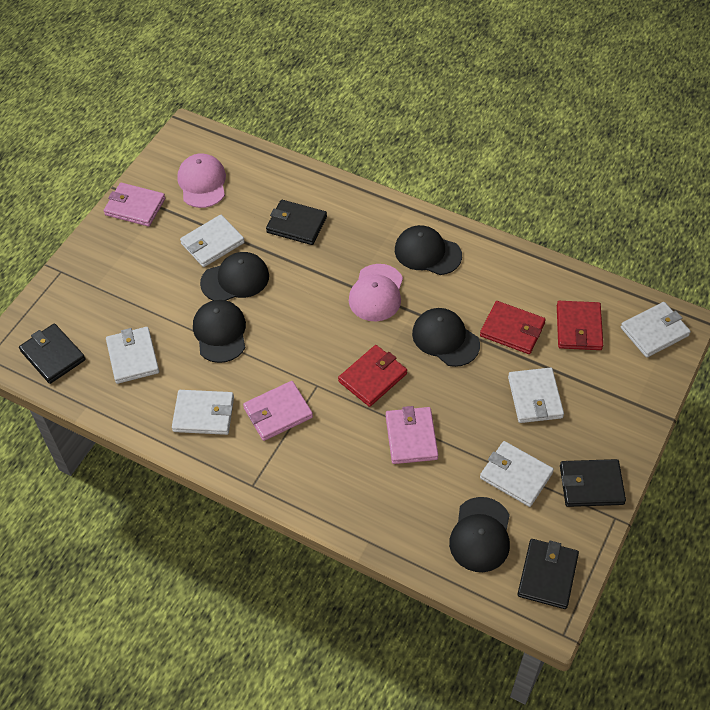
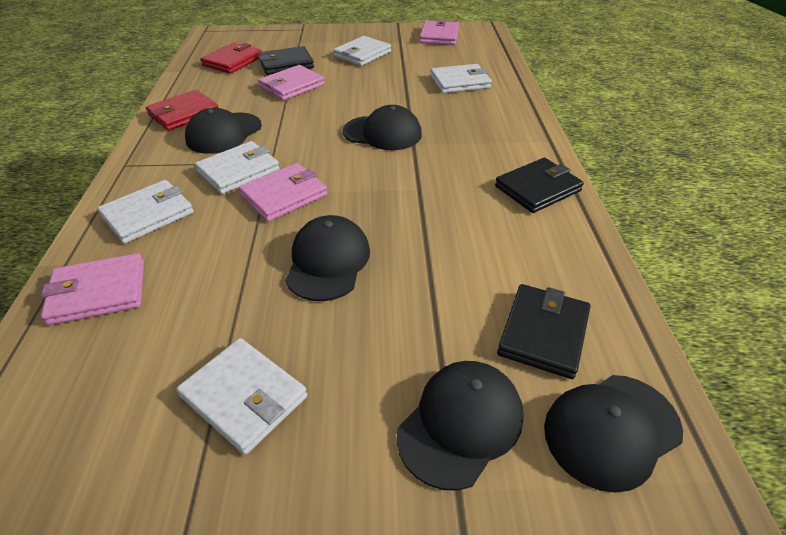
black wallet: [19,323,86,384] [266,200,327,245] [517,539,579,609] [560,459,626,507] = 4 -> [258,46,314,75] [495,158,584,213] [497,284,590,379] = 3
pink cap: [177,153,226,208] [349,264,403,321] = 2 -> none = 0
pink wallet: [104,183,165,227] [243,381,313,441] [386,406,438,464] = 3 -> [41,253,144,325] [239,163,327,221] [258,65,325,101] [420,19,459,45] = 4
red wallet: [338,345,407,407] [480,301,546,354] [557,301,603,350] = 3 -> [146,90,218,131] [200,42,262,74] = 2
white wallet: [106,327,159,384] [172,390,234,435] [180,215,245,267] [480,441,554,507] [508,367,564,423] [621,302,691,358] = 6 -> [97,180,194,244] [176,338,307,455] [195,141,279,194] [333,36,391,66] [430,64,492,93] = 5

